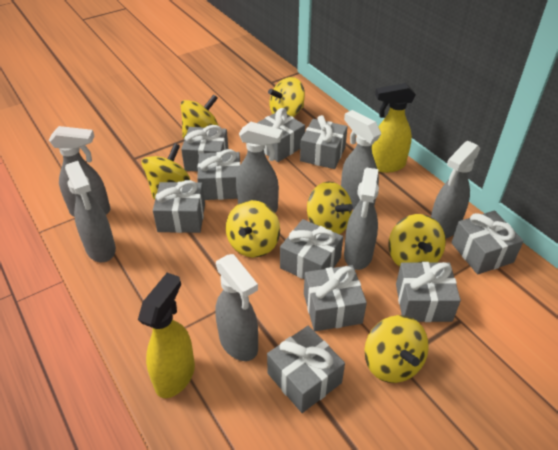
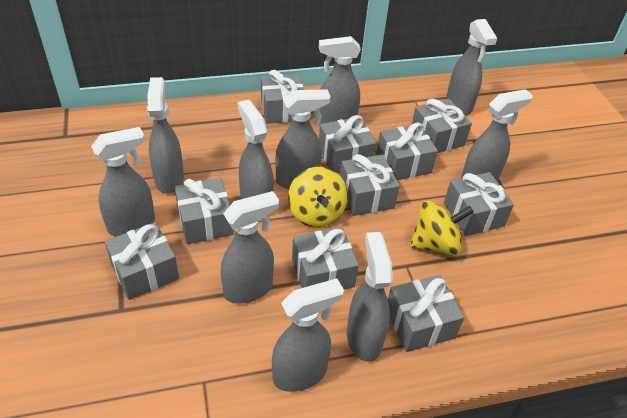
grey spray bottle: [49,126,111,217] [65,161,116,262] [215,254,258,361] [236,122,283,212] [341,110,381,210] [344,168,379,270] [431,141,480,239] = 7 -> [91,127,155,237] [147,77,184,194] [221,191,279,304] [238,100,274,199] [272,279,344,392] [275,89,331,189] [319,36,361,126] [347,232,393,362] [446,19,497,115] [461,89,533,182] = 10
yellow spinning top: [141,143,190,199] [180,94,218,138] [226,200,280,257] [268,77,305,117] [307,181,353,234] [364,315,429,383] [388,214,446,267] = 7 -> [288,167,348,227] [409,201,474,255] = 2
yellow spray bottle: [138,273,195,398] [372,83,416,173] = 2 -> none = 0

